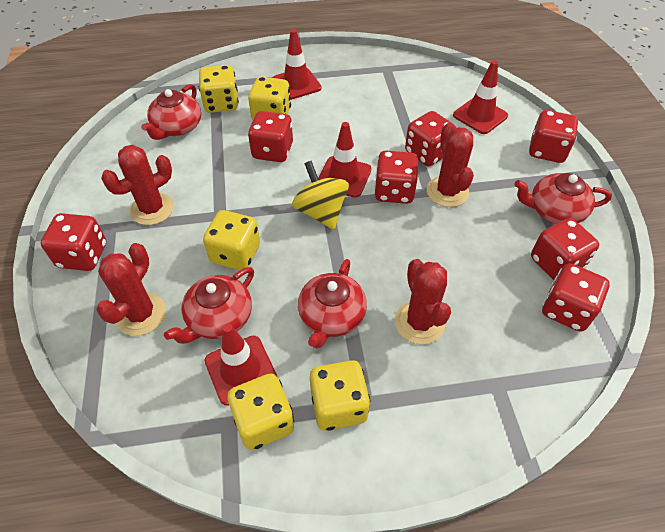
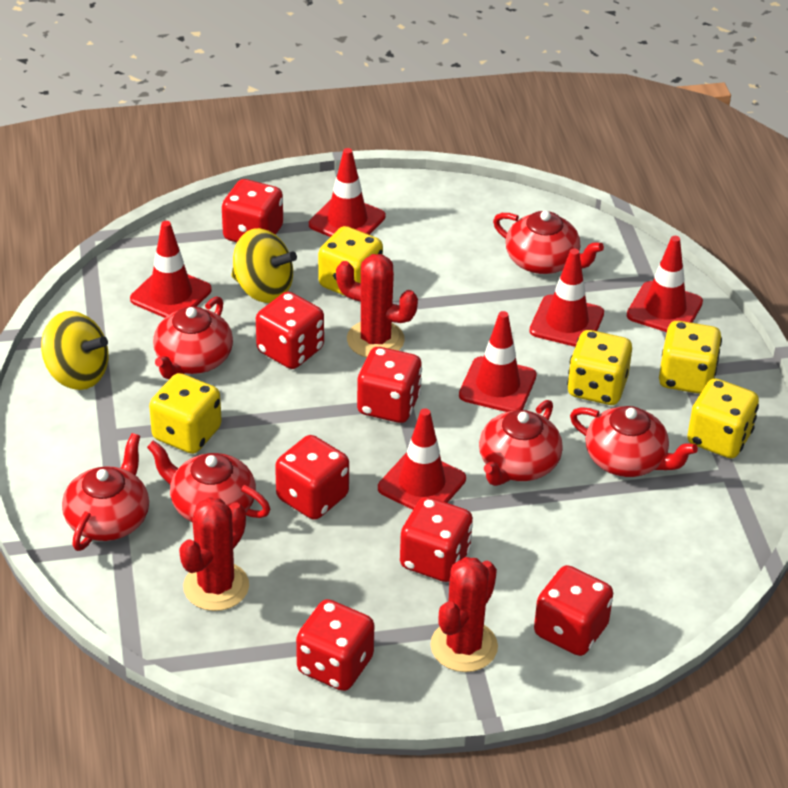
red cactus: [96,243,166,336] [101,145,174,225] [395,259,451,344] [427,123,474,207] = 4 -> [179,497,249,611] [336,254,418,358] [430,557,498,672] = 3
red teapot: [141,84,201,140] [164,267,254,344] [298,259,367,348] [515,173,612,224] = 4 -> [62,433,149,551] [147,440,270,523] [153,296,233,379] [479,400,563,486] [493,210,604,274] [570,406,698,477] = 6
red traffic cone: [204,323,277,406] [273,29,322,100] [318,122,372,198] [453,60,508,134] = 4 -> [130,221,212,318] [309,148,386,237] [378,408,466,510] [459,311,537,412] [529,248,604,347] [627,236,703,332] = 6
yellow spinning top: [292,161,349,230] = 1 -> [41,311,108,390] [231,228,297,303] = 2

